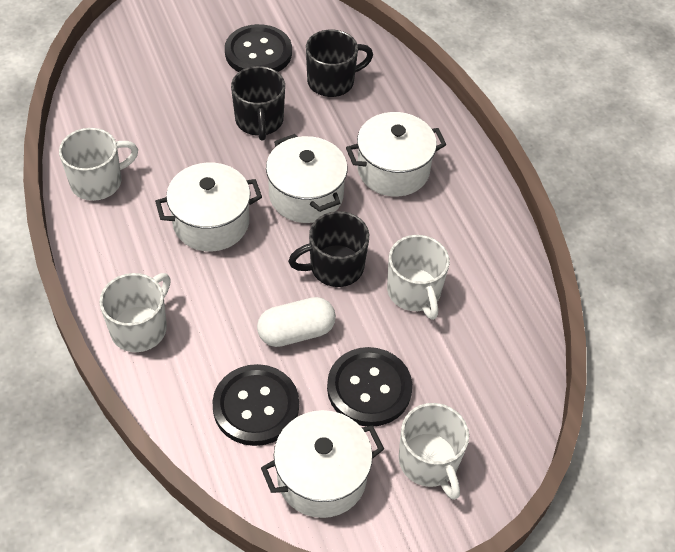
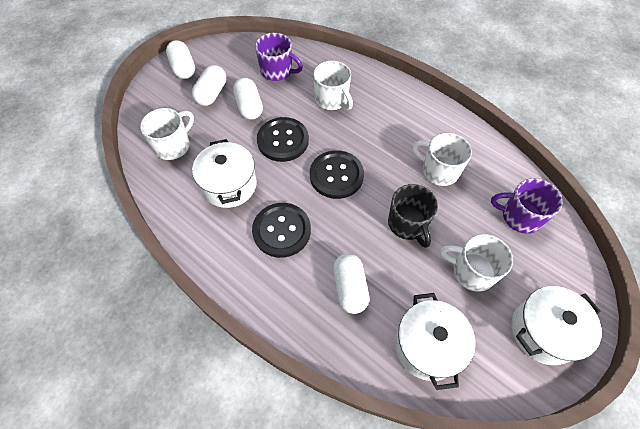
black mug: [231,66,285,141] [288,211,369,287] [306,30,373,97] = 3 -> [388,184,438,248] = 1
purple mug: none = 0 -> [255,33,303,81] [491,178,563,234] = 2
white capsule: [257,297,336,347] = 1 -> [166,40,195,79] [192,65,226,106] [233,78,263,120] [333,253,369,314] = 4
white pot: [155,162,262,252] [261,410,384,518] [266,134,347,223] [346,112,447,197] = 4 -> [192,139,257,208] [395,293,475,390] [512,286,602,365] = 3

